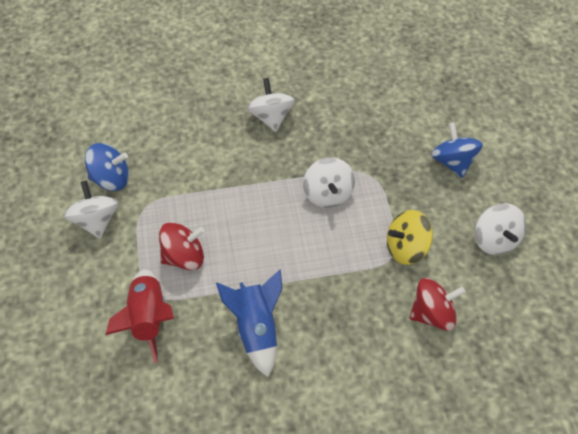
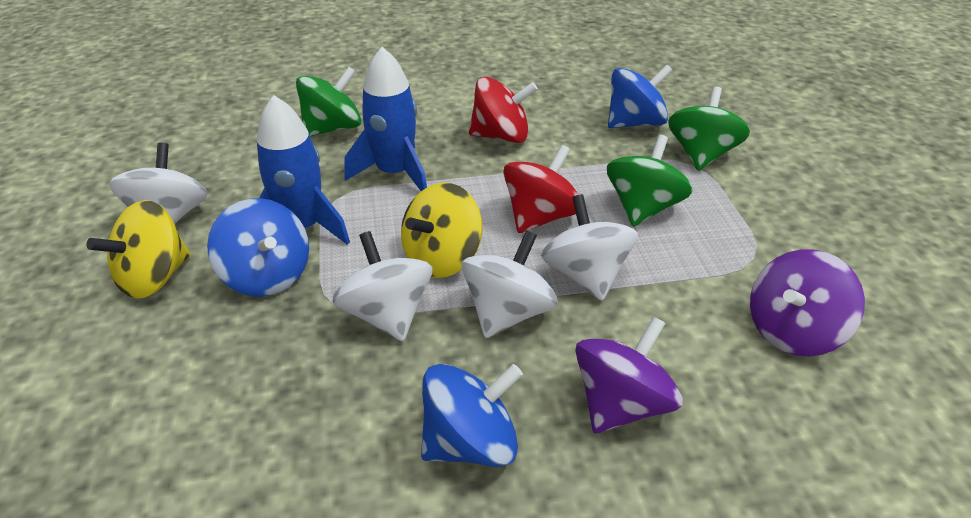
blue rocket: [216,269,283,377] = 1 -> [257,95,350,245] [345,47,427,191] = 2
blue spinning top: [85,143,129,191] [431,122,483,178] = 2 -> [207,198,309,297] [421,364,523,467] [608,65,673,128] = 3
green spinning top: none = 0 -> [296,67,361,136] [607,135,693,227] [668,86,750,171] = 3
purple spinning top: none = 0 -> [575,316,683,433] [750,249,865,356] = 2
red rocket: [105,269,174,363] = 1 -> none = 0
yellow spinning top: [387,210,433,265] = 1 -> [87,200,191,299] [401,183,482,278] = 2

